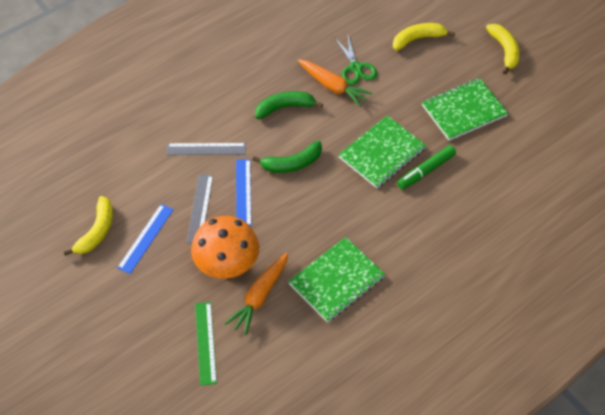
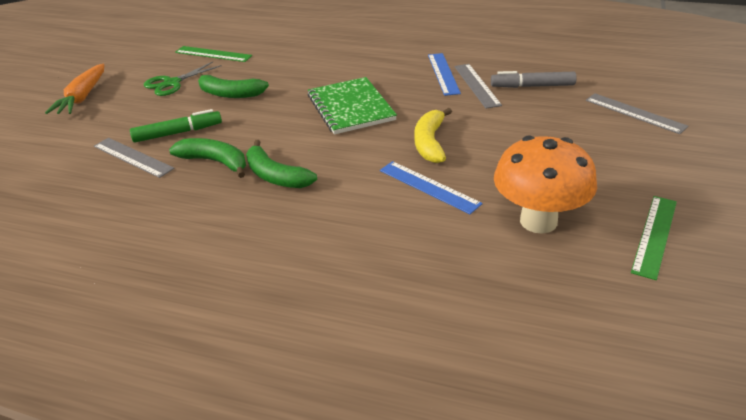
green banana: [252,141,322,173] [255,91,323,119] = 2 -> [169,138,246,178] [197,73,269,98] [246,140,317,188] = 3
green notebook: [288,237,385,322] [338,115,426,188] [422,78,508,141] = 3 -> [308,77,397,134] = 1
green ruler: [195,302,217,386] = 1 -> [175,46,252,62] [631,196,677,280] = 2
grey marker: none = 0 -> [491,71,577,88] = 1
grey ruler: [166,143,246,155] [186,174,213,243] = 2 -> [94,138,174,178] [454,64,502,109] [586,93,689,134] = 3
orange carrot: [224,253,288,335] [298,59,372,107] = 2 -> [45,64,104,114] = 1
yellow banana: [63,196,113,256] [393,23,455,51] [486,24,520,75] = 3 -> [414,108,452,163] = 1

